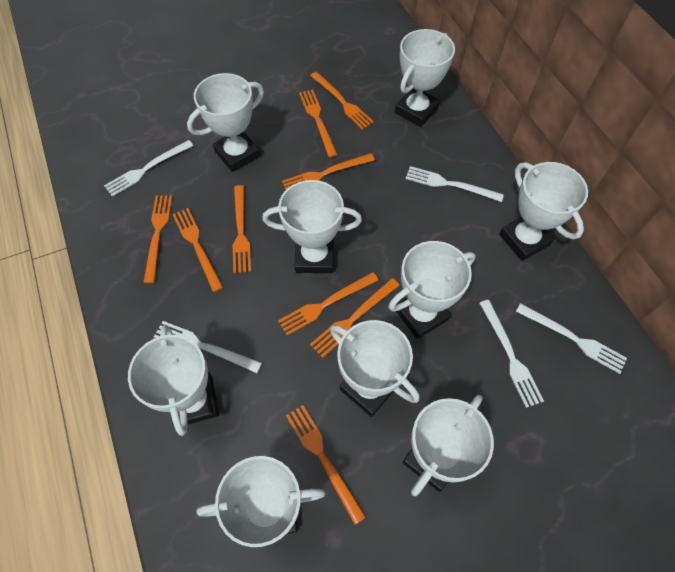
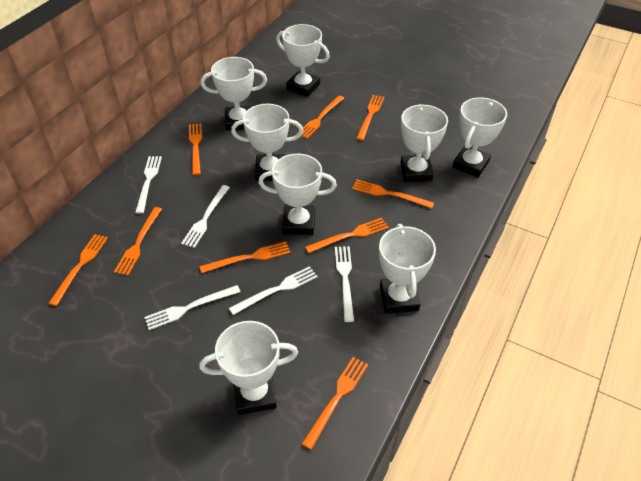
white trophy: [128,325,219,436] [187,73,264,172] [197,456,325,547] [262,180,362,273] [330,320,419,417] [388,241,475,339] [395,29,455,127] [402,395,494,496] [499,162,588,261] = 9 -> [199,321,298,415] [201,57,267,131] [231,104,303,181] [259,154,337,235] [276,24,330,97] [379,224,436,314] [401,104,448,182] [452,97,507,177] = 8

